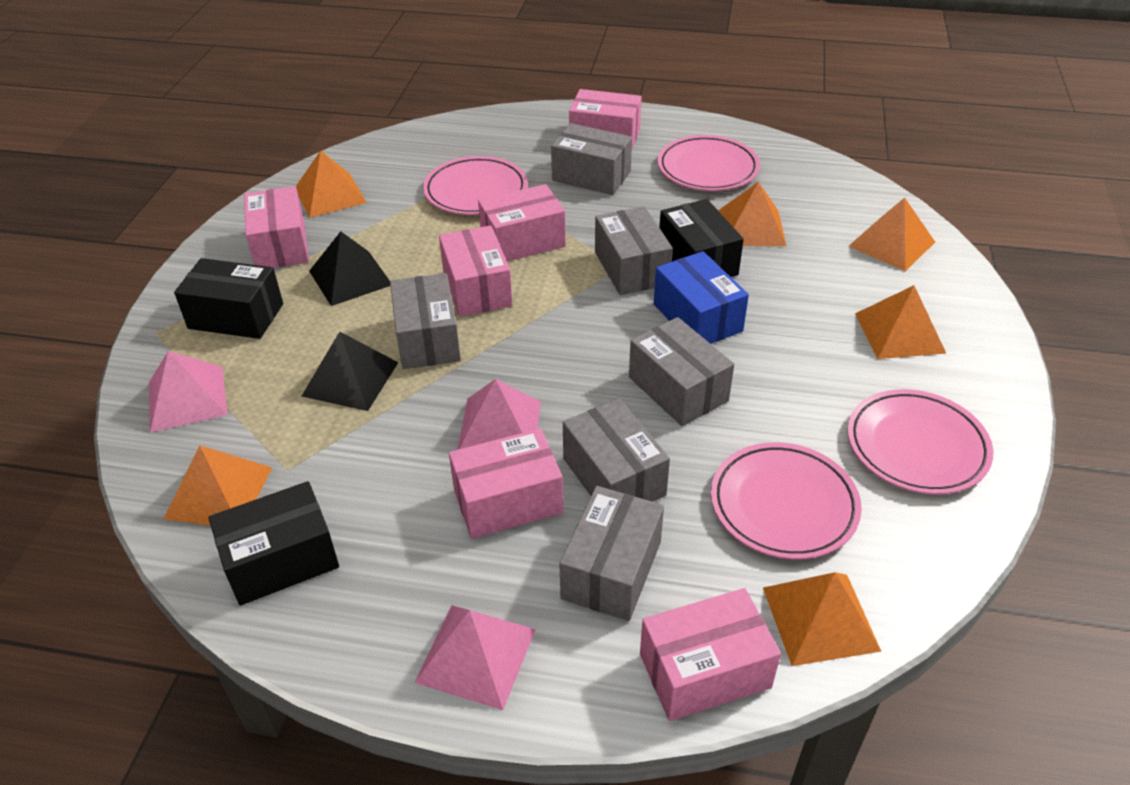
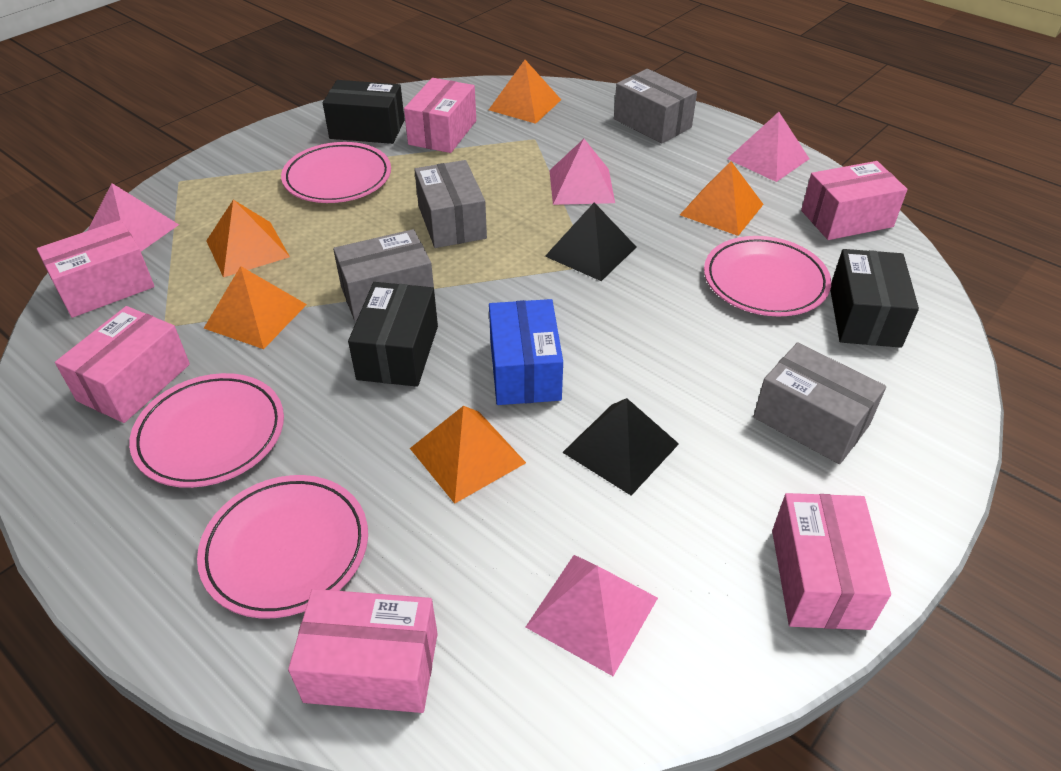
grey box: [390,273,461,369] [551,123,632,195] [559,486,664,621] [563,398,670,502] [595,206,673,295] [629,317,734,426] = 6 -> [333,229,434,322] [414,160,487,248] [614,69,697,144] [753,342,886,464] = 4
orange pyramid: [164,445,272,526] [296,150,367,218] [718,182,786,246] [763,572,882,666] [849,197,935,271] [855,285,946,359] = 6 -> [204,266,307,349] [206,200,290,277] [410,406,526,504] [489,60,561,124] [680,162,764,236] = 5
pink pyramid: [149,351,228,432] [414,605,536,710] [457,379,541,450] = 3 -> [88,183,179,251] [526,555,658,676] [549,139,615,205] [727,112,809,182] = 4

